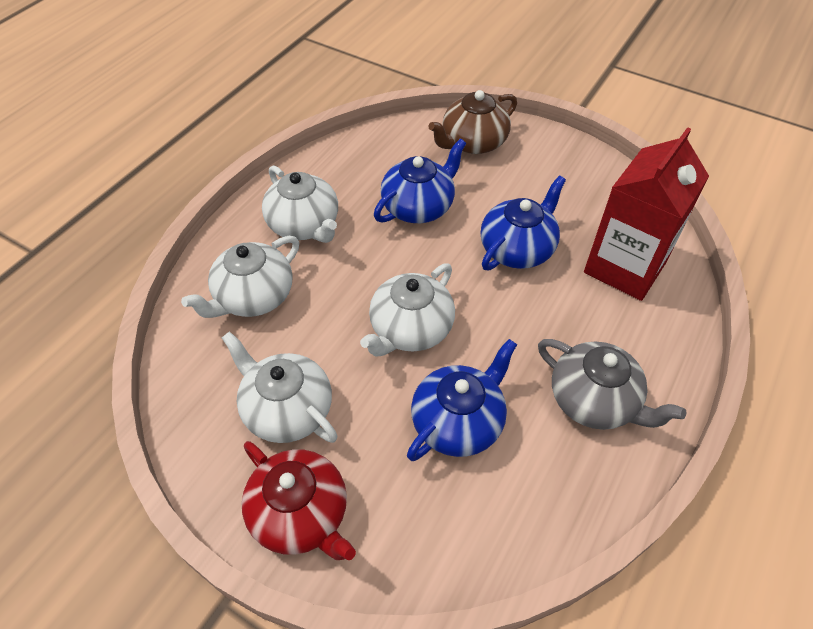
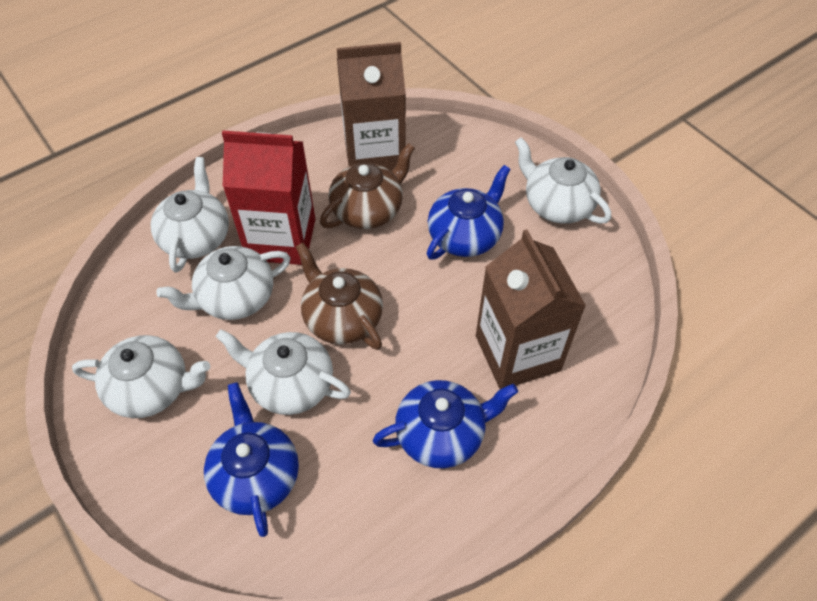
brown carton: none = 0 -> [337,42,406,171] [476,230,586,389] = 2
brown teapot: [428,90,517,154] = 1 -> [296,242,383,350] [320,143,415,229] = 2
grey teapot: [538,339,686,430] = 1 -> none = 0
red teapot: [242,441,356,560] = 1 -> none = 0
white teapot: [181,236,299,318] [222,331,338,443] [262,165,338,243] [360,263,455,357] = 4 -> [72,335,210,418] [151,157,229,272] [156,246,291,320] [216,329,351,415] [515,137,611,224] = 5

